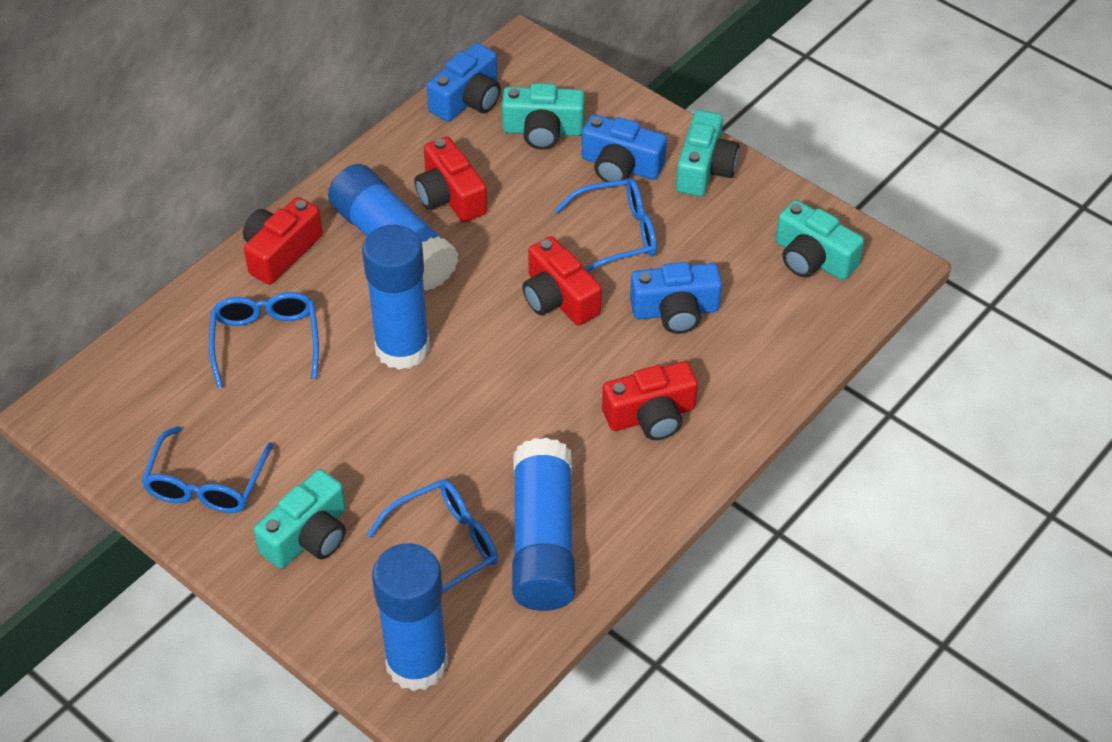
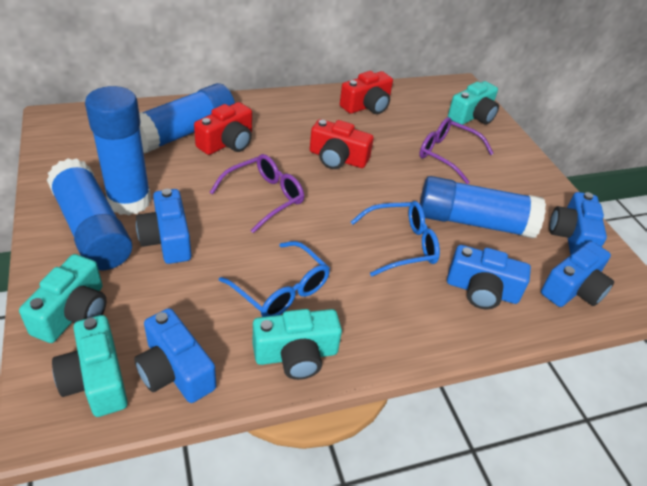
blue camera: [427,43,501,122] [582,114,667,182] [630,262,722,334] = 3 -> [134,308,216,403] [136,189,191,264] [447,245,531,309] [541,241,614,307] [549,192,607,255] = 5
blue glasses: [141,426,273,513] [209,292,319,388] [367,479,498,593] [554,178,657,272] = 4 -> [219,241,330,317] [351,201,440,277] = 2
purple glasses: none = 0 -> [209,154,304,233] [419,117,494,184] = 2
red camera: [243,197,323,285] [415,136,488,222] [522,236,602,326] [602,361,698,440] = 4 -> [194,102,252,155] [310,119,374,169] [340,71,393,114] = 3

